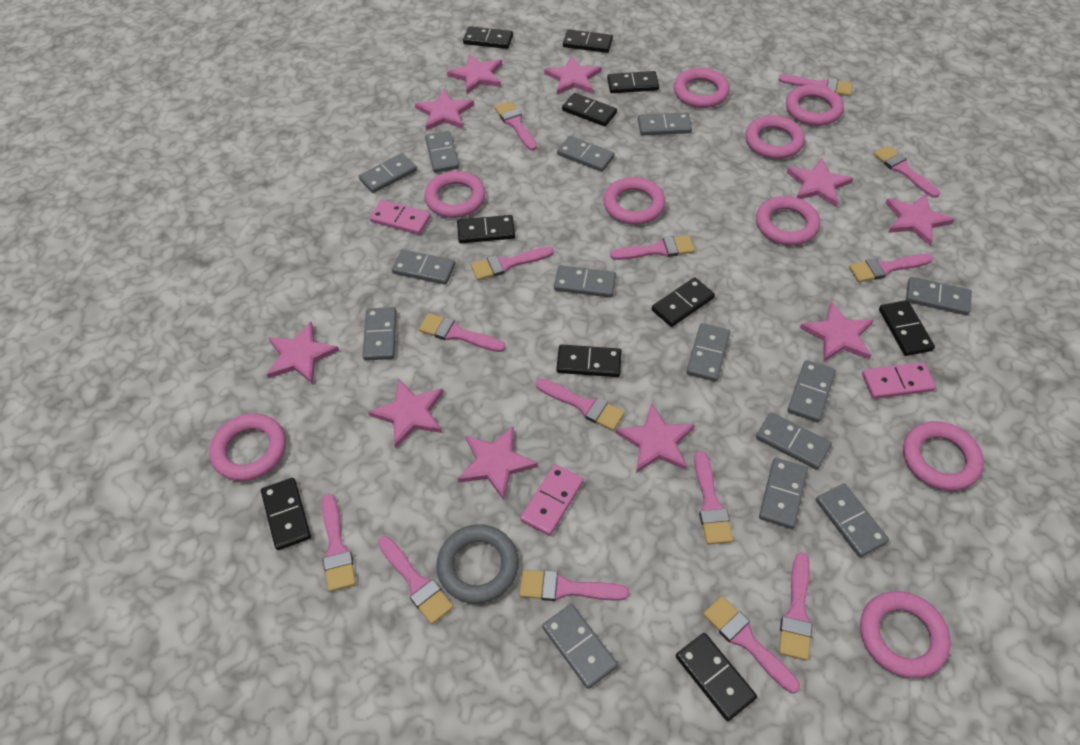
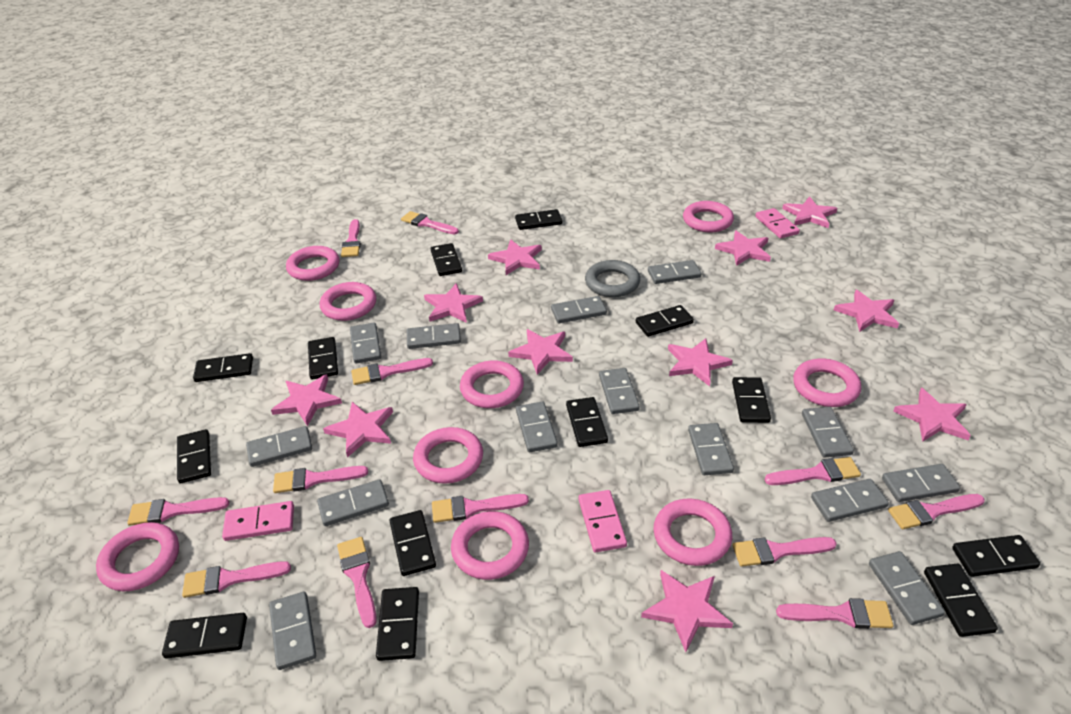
black domino: [261,478,311,550] [457,215,515,243] [463,26,513,49] [556,344,622,377] [562,93,617,126] [563,29,613,53] [607,71,659,93] [652,277,715,327] [676,633,757,721] [879,300,935,356] = 10 -> [162,613,247,659] [177,429,211,483] [193,353,253,382] [308,337,338,380] [376,587,419,661] [390,510,436,576] [431,243,462,276] [515,209,562,230] [566,397,608,447] [636,305,694,337] [732,377,771,423] [924,564,998,637] [952,535,1040,577] = 13
pink brush: [322,494,356,592] [378,536,454,625] [419,313,506,352] [471,247,554,280] [495,101,537,151] [519,570,629,601] [536,379,625,431] [610,235,695,260] [694,451,733,545] [703,596,800,693] [779,74,853,96] [779,552,813,660] [849,254,933,282] [873,145,940,198] = 14 -> [127,497,229,526] [182,561,291,598] [273,466,368,493] [337,537,377,628] [341,219,361,257] [351,358,433,385] [401,211,459,234] [432,494,529,523] [732,537,837,567] [765,457,861,485] [776,598,893,629] [888,494,984,529] = 12
pink star: [267,322,339,384] [368,379,443,448] [415,89,474,131] [447,54,502,94] [458,426,538,500] [544,56,602,95] [616,403,695,473] [787,158,853,207] [800,302,874,362] [885,194,954,246] = 10 -> [271,374,342,426] [323,402,393,458] [424,283,483,323] [488,239,542,275] [508,329,573,375] [641,570,733,652] [668,338,733,386] [715,230,771,266] [782,196,837,228] [834,290,899,332] [893,388,971,442] = 11

